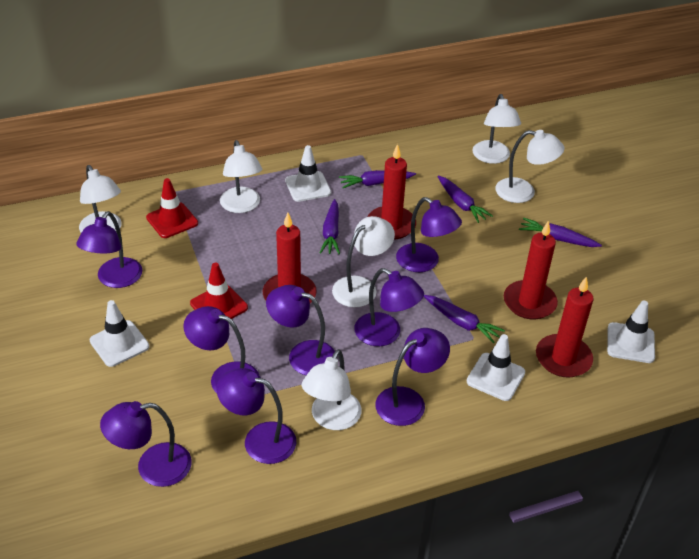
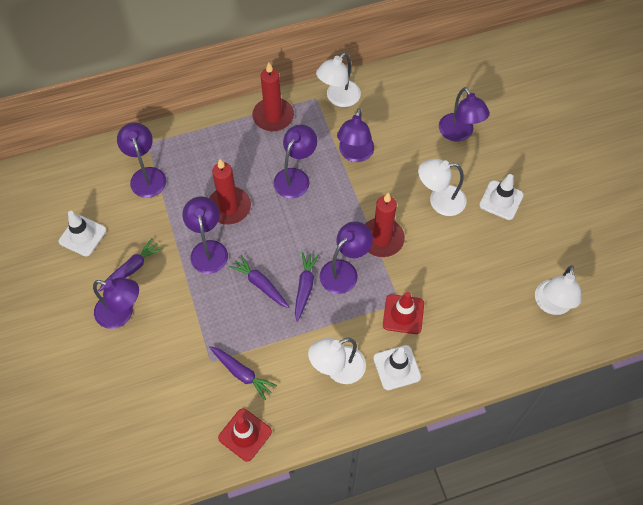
purple carrot: [320,199,340,254] [339,170,416,188] [423,295,505,344] [437,176,493,223] [519,218,602,247] = 5 -> [98,238,163,292] [209,346,277,400] [229,255,289,308] [295,252,319,322] = 4
purple lamp: [76,211,142,288] [100,401,192,487] [183,306,259,393] [216,368,296,464] [266,285,335,375] [354,268,424,346] [375,328,450,426] [396,197,462,272] = 8 -> [93,278,139,329] [117,122,166,198] [182,197,228,274] [273,124,317,199] [320,221,373,294] [337,108,374,162] [439,87,490,142] = 7
red candle: [263,213,317,303] [368,144,416,240] [504,220,558,319] [536,276,594,378] = 4 -> [209,159,251,225] [252,62,294,131] [365,193,405,257] = 3
white lamp: [79,165,121,233] [220,140,262,213] [302,349,362,430] [332,216,395,307] [472,94,521,164] [495,130,565,203] = 6 -> [308,338,366,384] [316,52,361,107] [418,159,466,216] [535,265,581,315] = 4
white traffic cone: [90,300,149,367] [285,145,331,202] [467,334,525,401] [607,301,655,363] = 4 -> [59,211,106,257] [373,345,421,390] [479,174,523,220] = 3

